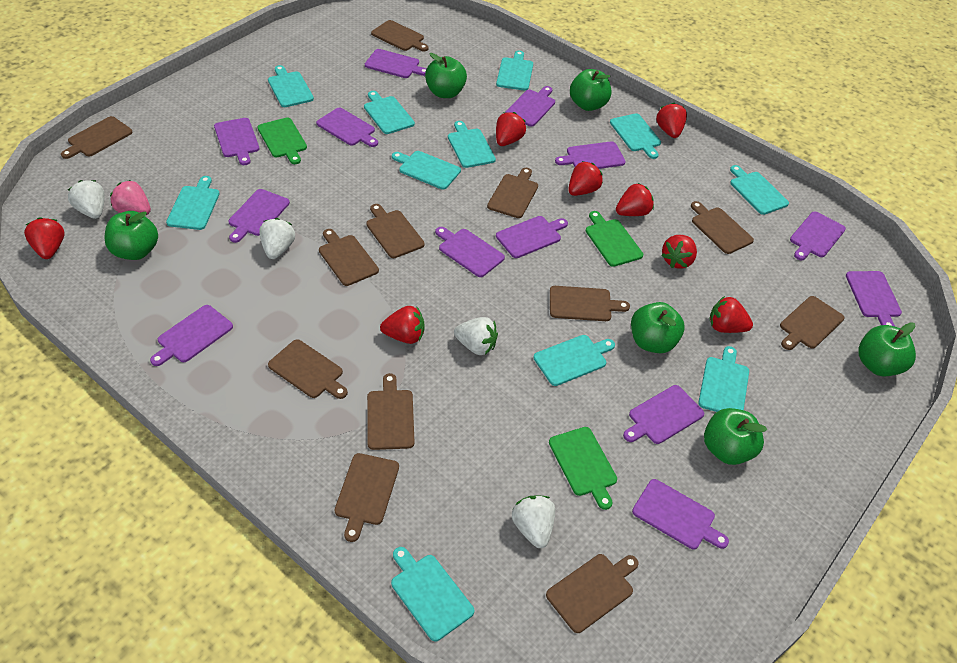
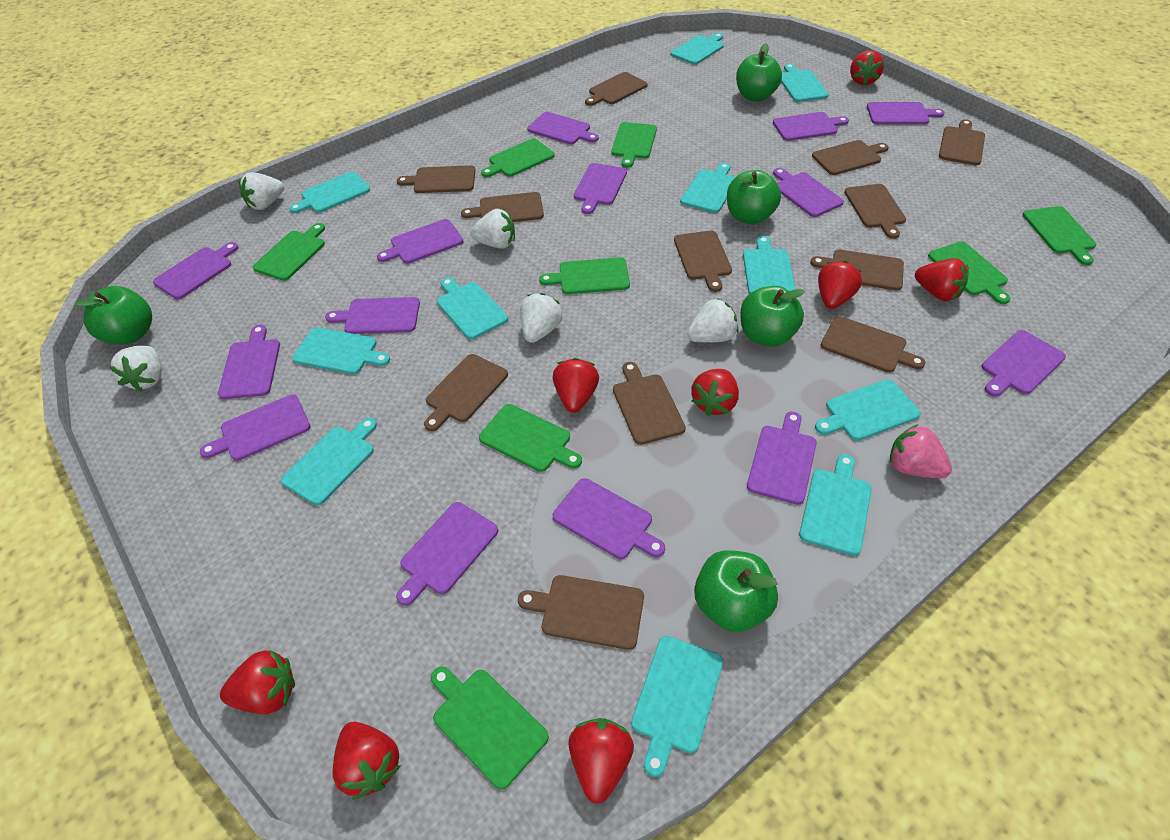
green apple: [105,211,158,260] [425,53,467,98] [570,69,611,111] [631,302,684,353] [704,408,767,465] [858,322,916,376] = 6 -> [74,286,152,344] [694,550,778,632] [727,170,781,224] [736,43,782,101] [740,286,805,347] = 5
green cutting board: [258,117,307,164] [549,427,617,510] [586,211,643,267] = 3 -> [253,223,325,281] [431,667,549,790] [479,404,582,472] [481,138,555,177] [539,257,630,294] [611,122,657,168] [928,241,1011,304] [1023,206,1096,265] = 8
purple cutting board: [150,305,233,366] [214,118,259,165] [228,189,290,243] [316,108,378,147] [365,49,426,78] [435,227,505,277] [496,216,568,258] [505,86,555,126] [555,141,626,169] [623,385,704,444] [632,479,729,549] [790,211,846,260] [846,271,902,327] = 13 -> [153,242,238,299] [200,395,311,461] [218,325,280,399] [325,297,420,334] [377,219,463,264] [396,502,498,606] [527,112,599,144] [553,478,665,559] [574,163,627,214] [747,411,817,505] [773,112,849,141] [773,168,844,217] [867,102,944,125] [981,330,1066,397] = 14
white strawberry: [68,180,105,219] [259,218,295,259] [454,317,498,355] [512,496,555,548] = 4 -> [110,345,162,392] [239,172,284,210] [470,209,515,249] [520,293,562,343] [687,298,738,343] = 5

